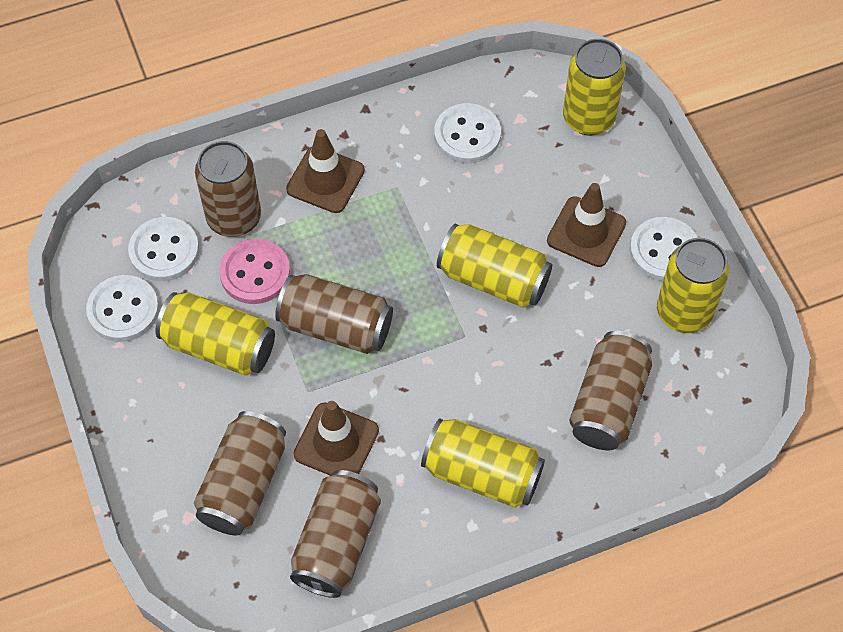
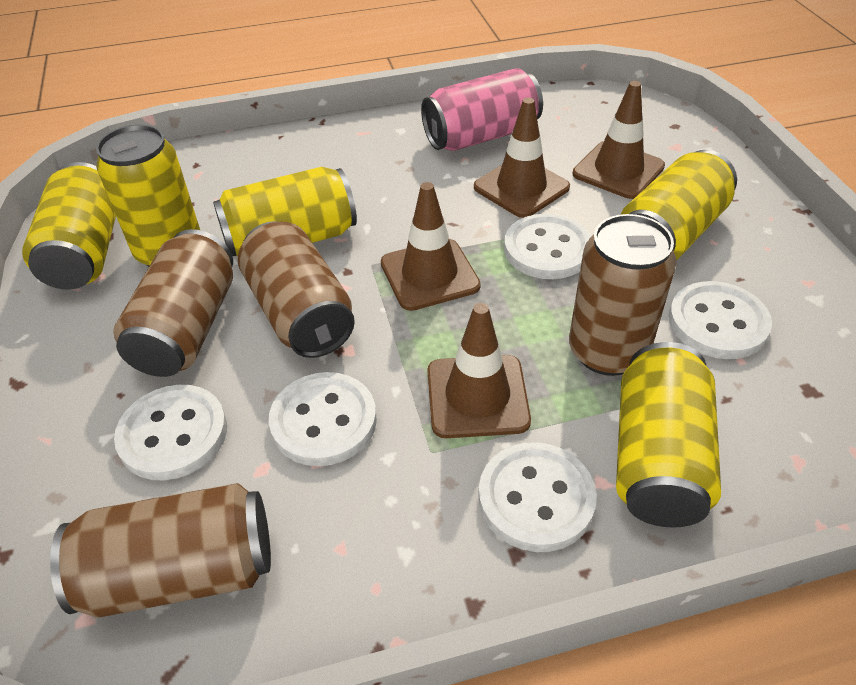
brown can: [194,411,286,536] [195,141,261,237] [275,274,393,354] [290,470,381,598] [569,331,652,450] = 5 -> [50,483,271,618] [113,229,233,377] [238,221,355,358] [569,214,677,376] = 4
brown traffic cone: [286,129,365,213] [293,401,379,476] [547,183,626,267] = 3 -> [381,182,481,311] [427,303,531,438] [474,98,570,218] [573,81,665,199] = 4
pink button: [219,239,290,304] = 1 -> none = 0
pink can: none = 0 -> [421,68,543,151] = 1
white button: [86,275,159,342] [128,217,199,281] [434,103,501,163] [630,217,698,281] = 4 -> [114,385,227,481] [269,372,377,466] [478,442,597,552] [504,214,591,279] [669,281,772,359] = 5

